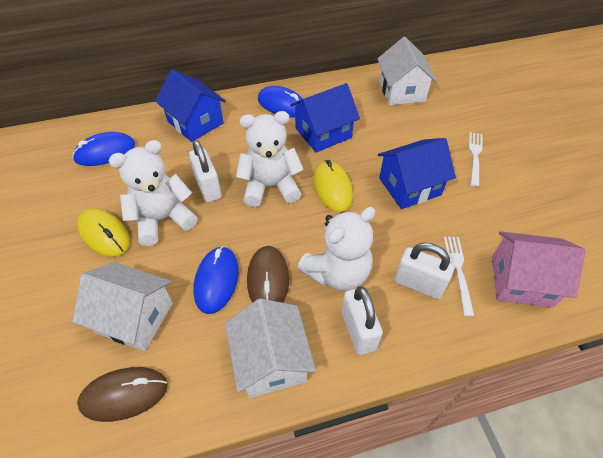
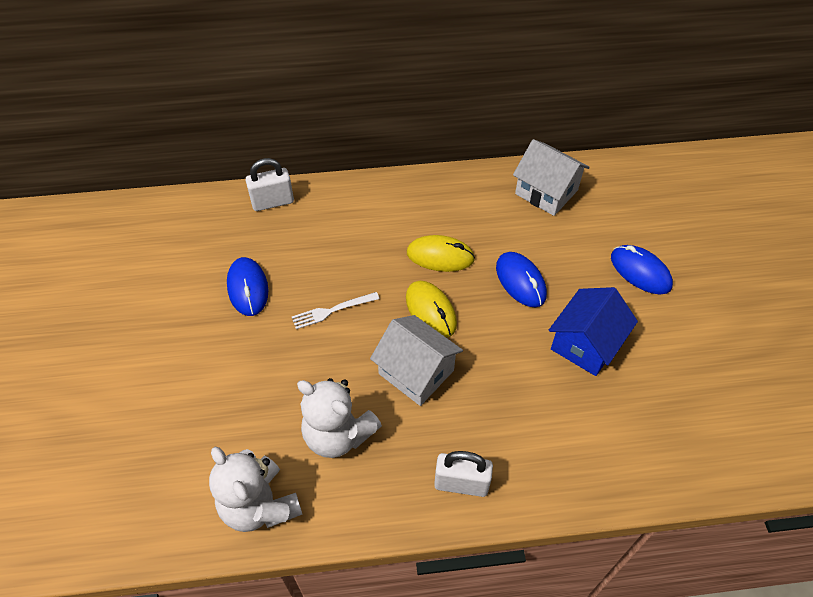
blue house: [155,70,226,142] [290,83,360,152] [378,138,456,209] = 3 -> [549,287,638,376] = 1
brown mouse: [77,367,168,422] [247,246,289,303] = 2 -> none = 0
pink house: [492,231,586,308] = 1 -> none = 0
white fork: [444,237,474,317] [469,132,483,187] = 2 -> [292,292,380,329] = 1
white house: [72,262,173,351] [225,298,316,398] [377,37,437,105] = 3 -> [370,315,463,406] [513,139,590,216] = 2
white padlock: [189,140,222,203] [342,286,383,355] [395,243,454,299] = 3 -> [246,158,294,211] [434,451,493,497] = 2
white teddy bear: [108,140,197,246] [236,111,304,207] [297,207,375,291] = 3 -> [209,447,302,532] [297,378,382,458] = 2

